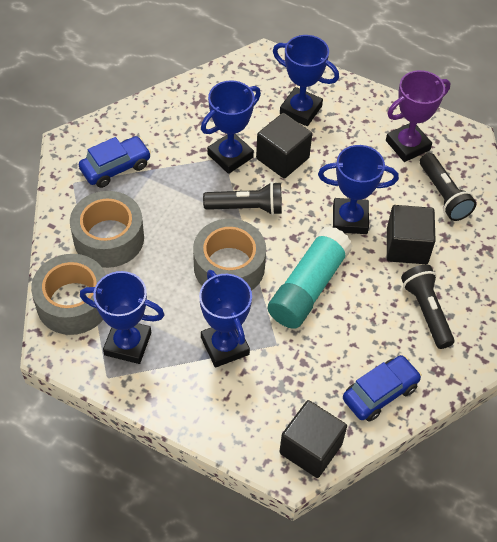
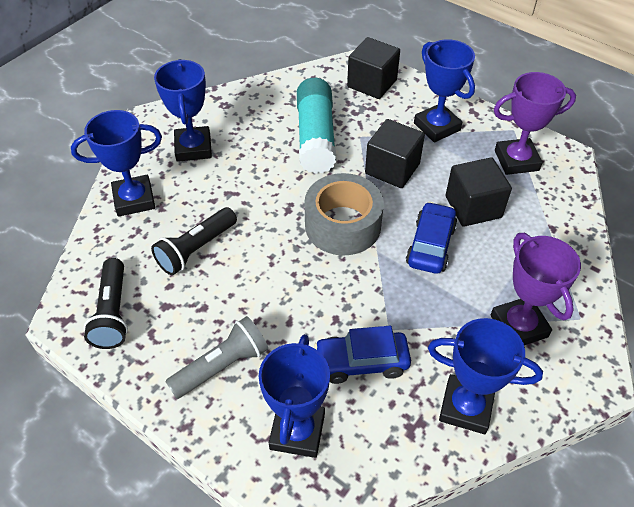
black flashlight: [203,182,282,215] [401,265,454,349] [420,153,476,221] = 3 -> [84,258,128,349] [151,207,237,275] = 2
grey flashlight: none = 0 -> [165,316,268,399] = 1
grey tape: [31,254,106,335] [70,191,144,268] [193,219,266,291] = 3 -> [304,173,384,255] = 1
purple trophy: [386,70,450,162] = 1 -> [491,233,581,345] [494,72,576,175] = 2

